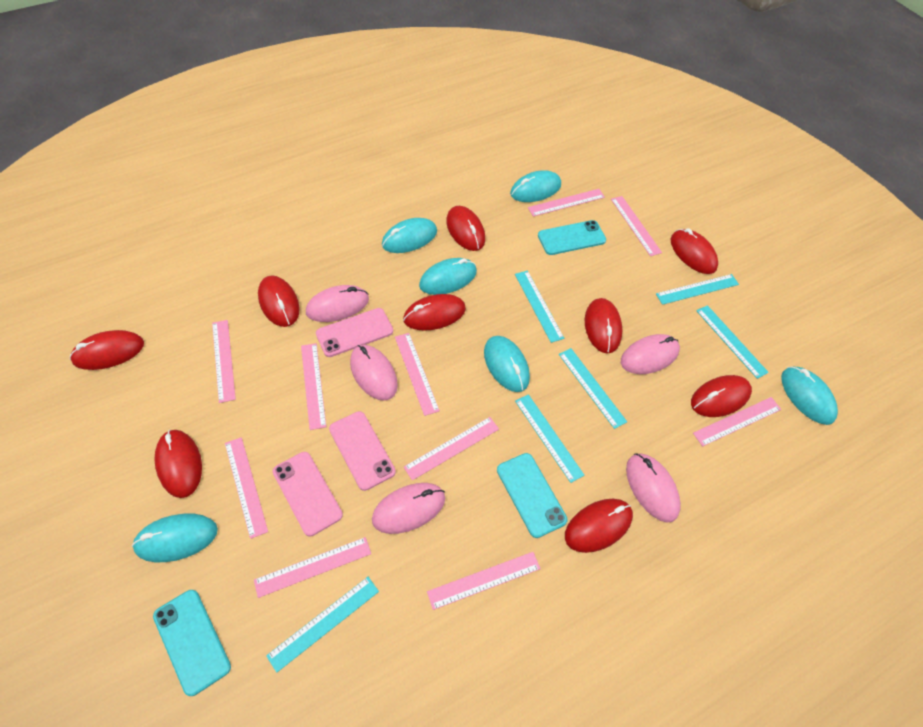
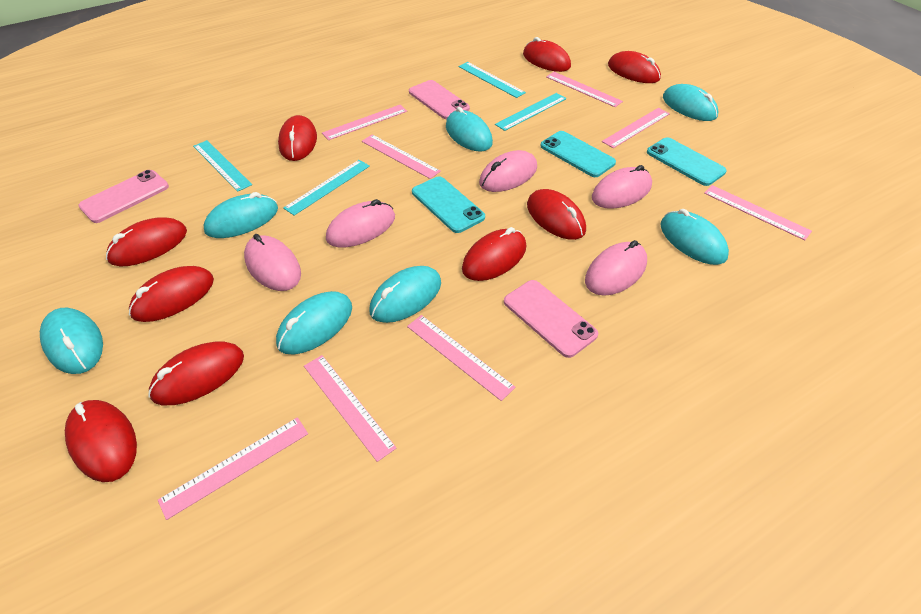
pink ruler: [212,320,236,403] [225,437,268,539] [254,537,371,598] [301,343,326,430] [395,333,440,416] [404,417,499,481] [427,552,541,610] [528,189,605,217] [611,196,662,256] [693,397,781,447] = 10 -> [158,417,308,520] [304,355,396,462] [322,105,407,140] [362,134,441,179] [407,315,515,401] [546,72,623,107] [602,108,670,148] [704,185,812,240] = 8
turquoise mouse: [132,514,218,562] [382,218,437,253] [419,258,477,295] [484,336,530,392] [510,170,561,202] [781,366,838,425] = 6 -> [40,308,103,374] [203,192,278,238] [276,291,352,354] [369,266,441,323] [446,107,493,151] [660,209,729,265] [663,84,718,121] = 7
turquoise ruler: [266,577,379,673] [515,271,564,343] [515,394,584,483] [559,348,627,429] [656,274,739,305] [696,305,769,379] = 6 -> [193,140,252,192] [283,160,370,216] [459,62,526,98] [495,93,566,131] = 4

